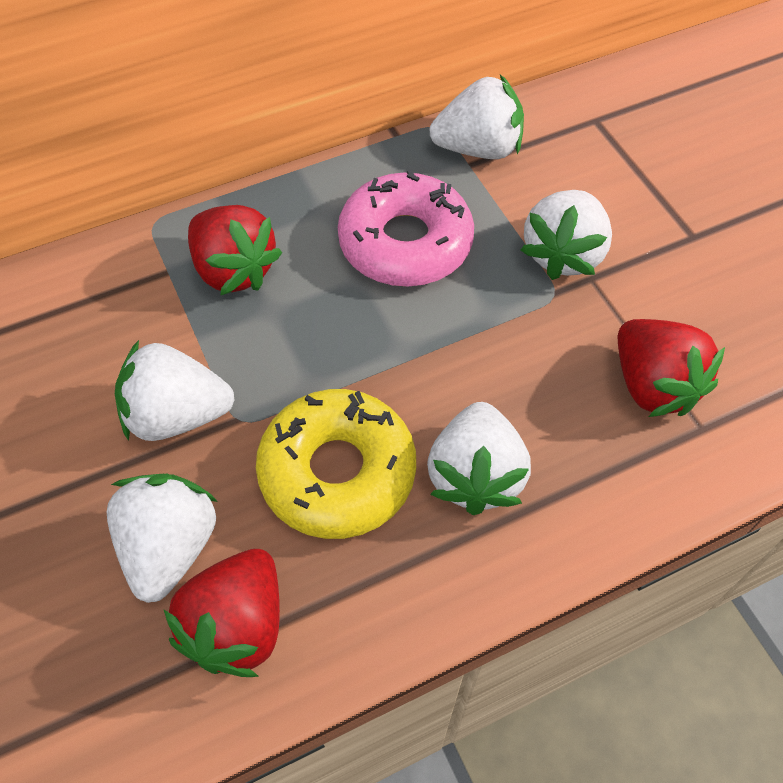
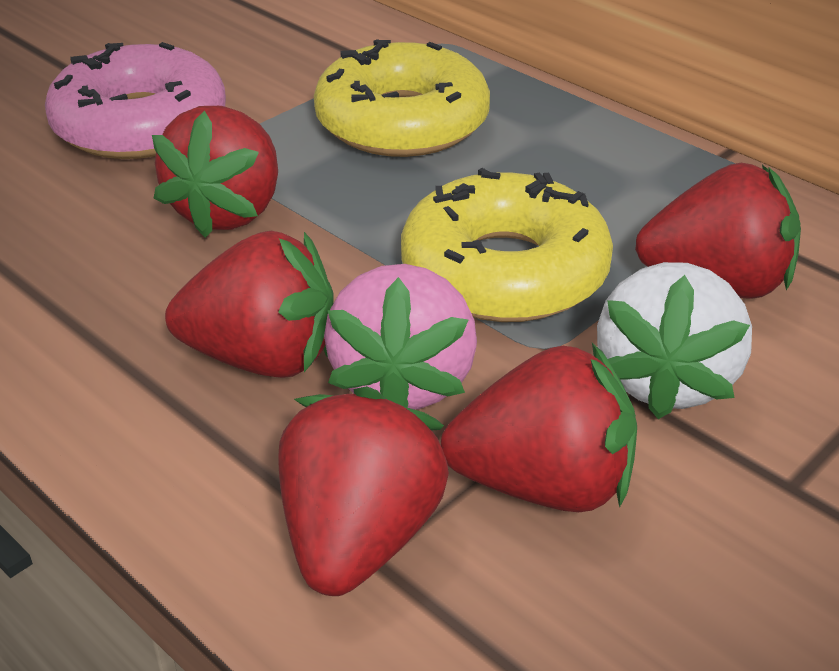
pink strawberry: none = 0 -> [324,264,477,410] = 1
red strawberry: [164,549,280,677] [188,205,282,296] [618,319,725,417] = 3 -> [152,106,278,238] [165,231,333,378] [278,386,449,596] [441,343,637,512] [635,163,801,299] = 5
white strawberry: [107,474,218,603] [115,340,235,441] [427,402,531,515] [429,75,524,159] [521,190,612,280] = 5 -> [597,262,752,419] = 1
yellow donut: [256,389,416,539] = 1 -> [314,39,490,157] [401,168,613,322] = 2

